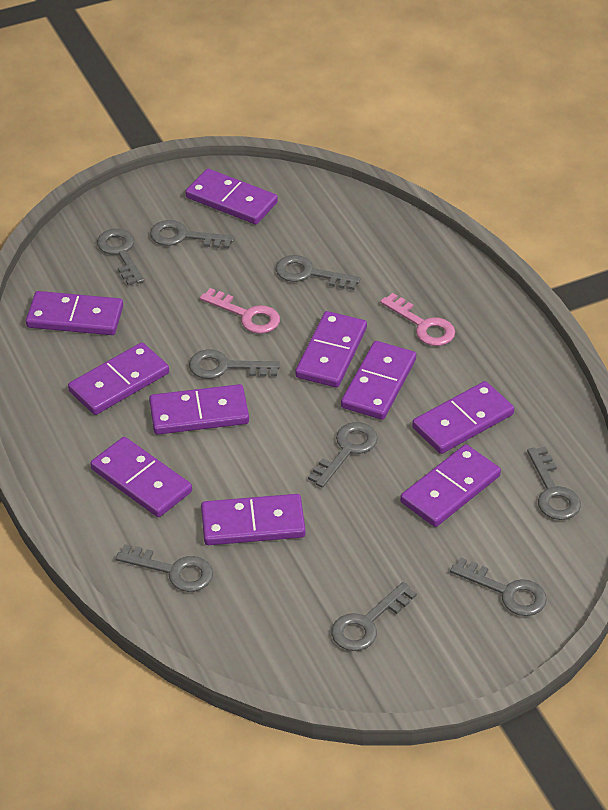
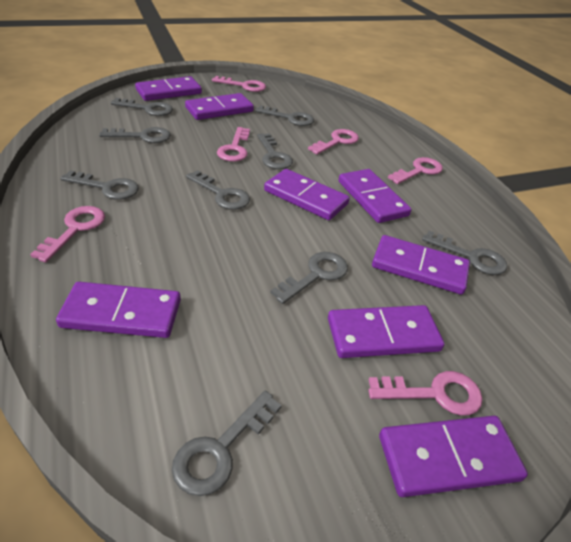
pink key: [200,288,280,334] [380,293,455,346] = 2 -> [30,206,105,263] [212,76,266,92] [217,127,250,162] [308,129,359,155] [368,371,483,416] [388,157,443,184] = 6
purple domino: [26,291,123,335] [68,342,169,415] [90,437,192,517] [149,384,249,435] [185,169,278,224] [201,494,306,545] [295,311,367,388] [341,341,416,420] [400,444,501,527] [412,381,514,454] = 10 -> [56,282,181,338] [135,76,202,101] [185,93,254,120] [264,169,350,220] [328,305,444,358] [339,169,411,223] [372,235,470,295] [379,416,528,497] = 8

